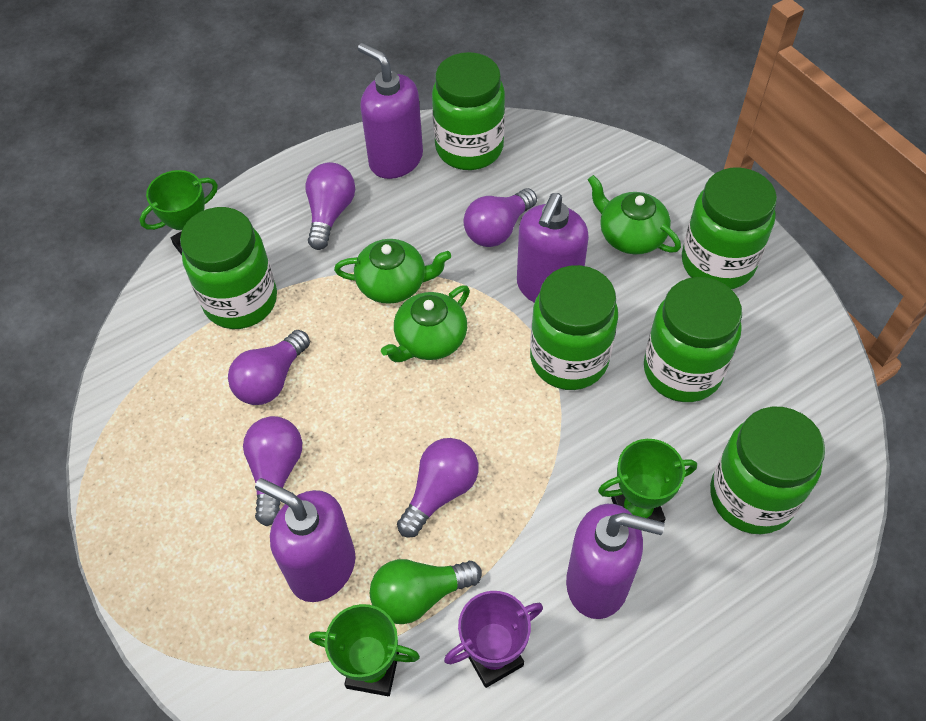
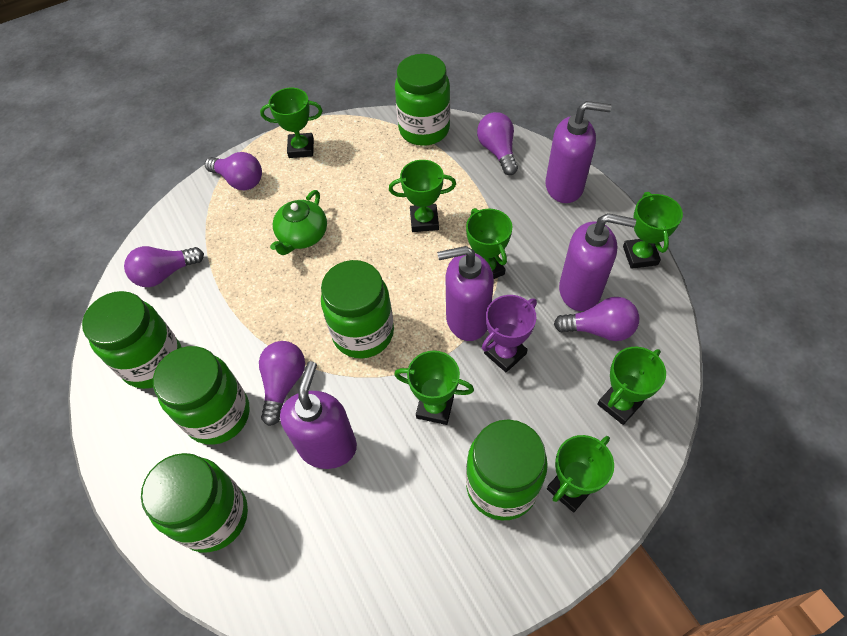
green light bulb: [370,559,482,624] = 1 -> none = 0
green teapot: [334,239,451,304] [381,285,470,362] [588,175,681,255] = 3 -> [270,190,327,255] = 1
green trophy: [139,170,218,255] [309,604,420,696] [598,439,697,522] = 3 -> [260,88,323,158] [389,160,456,232] [394,351,474,425] [466,208,512,279] [547,435,614,512] [597,347,666,425] [623,192,683,269] = 7

